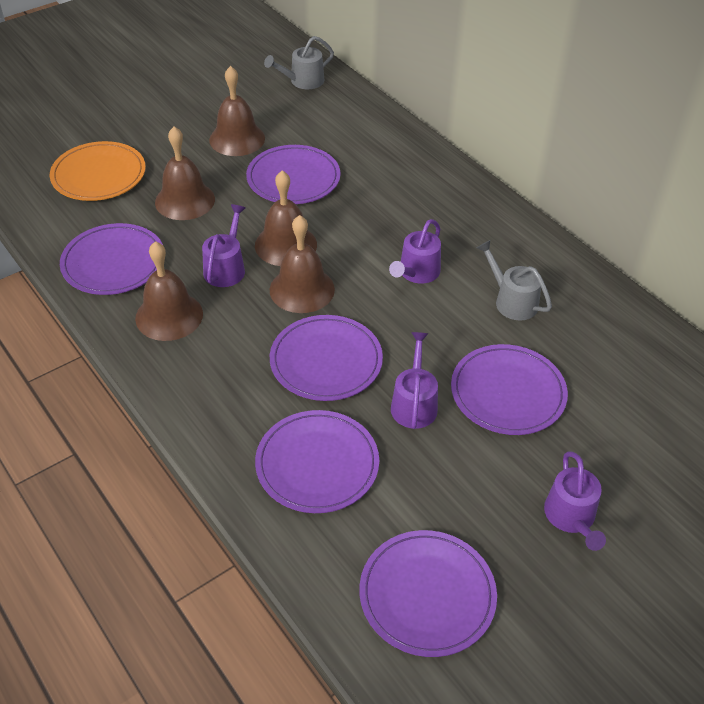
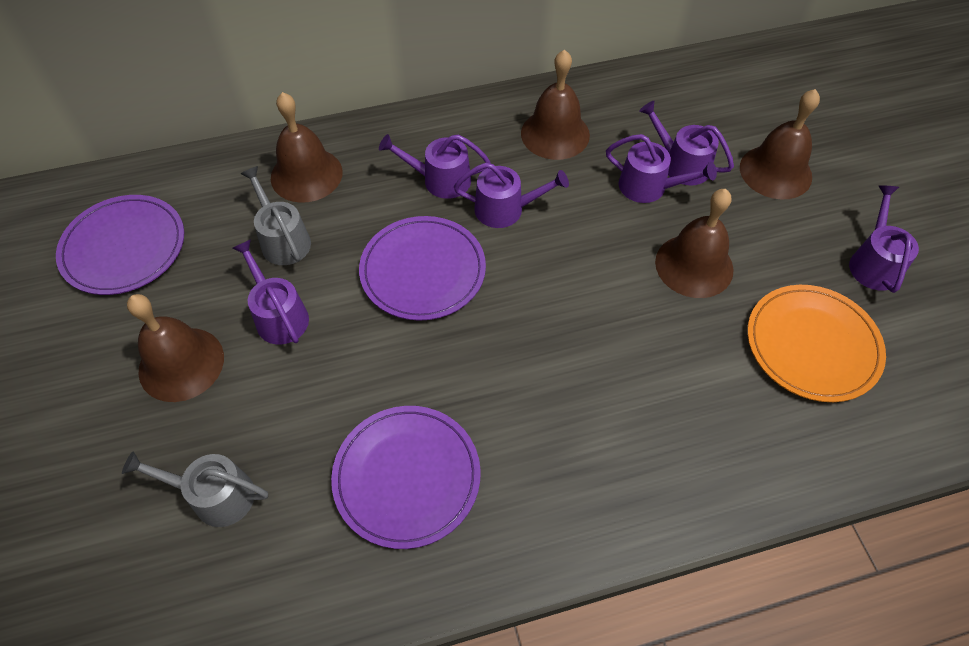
purple plate: [60,223,163,295] [246,145,341,204] [255,410,379,513] [270,315,383,401] [359,530,497,657] [451,344,568,435] = 6 -> [56,195,184,295] [331,406,481,549] [359,216,486,321] = 3
purple watering can: [202,204,245,287] [389,219,441,284] [391,332,438,429] [544,451,606,551] = 4 -> [233,239,309,344] [379,134,491,199] [454,163,569,228] [606,134,717,203] [639,101,734,186] [849,185,919,293] = 6

